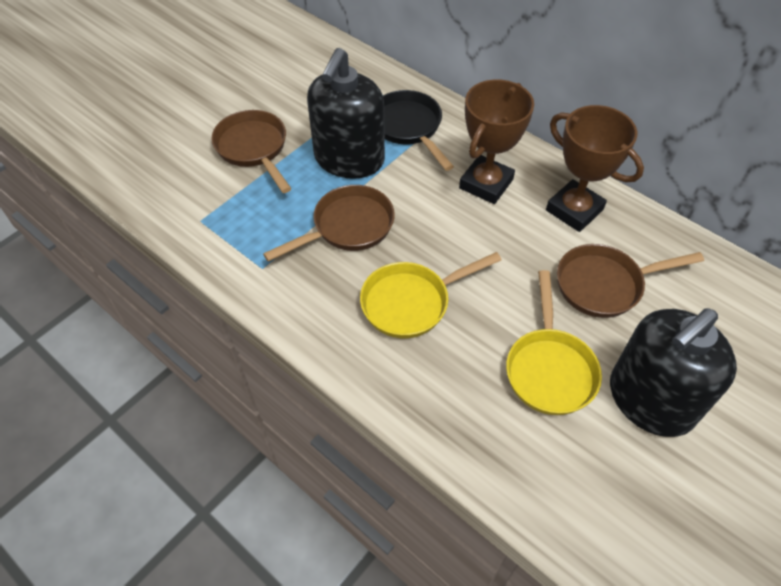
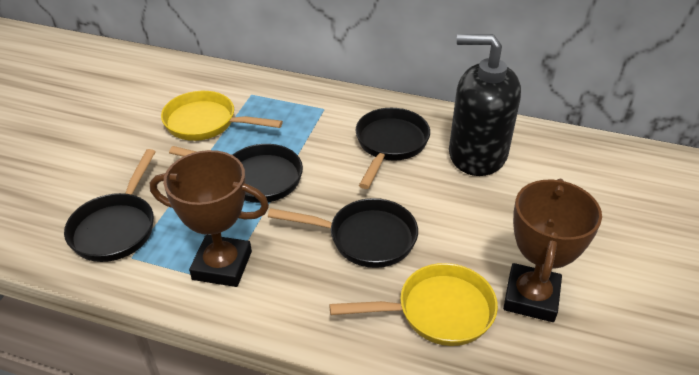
black pan: [383,90,454,171] = 1 -> [64,149,155,262] [169,144,303,203] [268,198,418,268] [355,108,430,189] = 4
black soap dispenser: [307,48,385,179] [610,308,737,437] = 2 -> [449,34,521,176] = 1
brown pan: [211,110,292,193] [263,185,395,262] [557,244,704,318] = 3 -> none = 0

